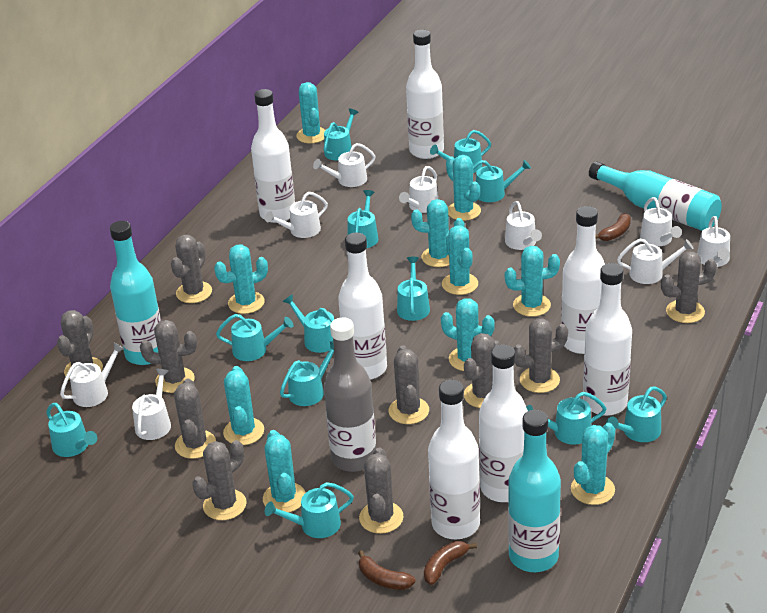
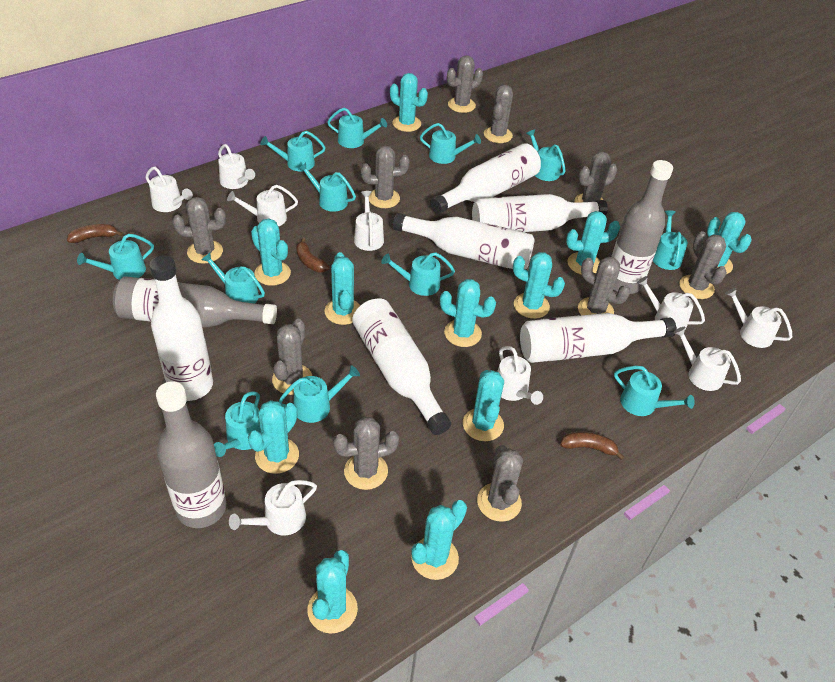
grey bottle: [324,317,376,472] = 1 -> [113,276,277,328] [156,381,227,528] [611,160,673,294] = 3
turquoise bottle: [110,221,161,365] [508,410,561,572] [589,161,722,231] = 3 -> none = 0
turquoise cactus: [214,244,268,314] [223,366,264,445] [263,430,306,513] [296,82,325,143] [411,199,464,267] [441,298,495,371] [442,226,478,295] [446,155,481,221] [505,246,560,317] [571,423,615,505] = 10 -> [248,400,299,474] [251,218,291,286] [307,550,358,633] [325,252,360,325] [390,73,428,132] [411,500,467,580] [440,279,496,347] [463,370,504,441] [513,252,565,319] [566,211,620,275] [707,212,752,274] = 11
white bottle: [251,89,295,223] [338,233,387,380] [406,30,444,159] [428,380,480,539] [479,345,528,502] [561,206,605,354] [583,263,632,416] = 7 -> [149,256,213,401] [352,298,451,435] [393,213,535,270] [431,143,541,214] [472,194,608,233] [520,313,676,363] = 6

